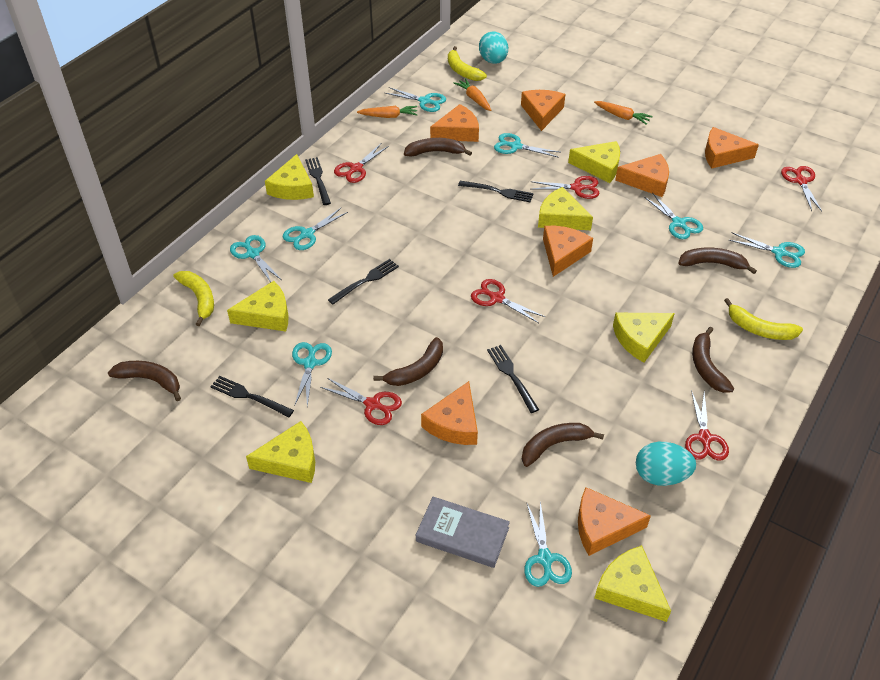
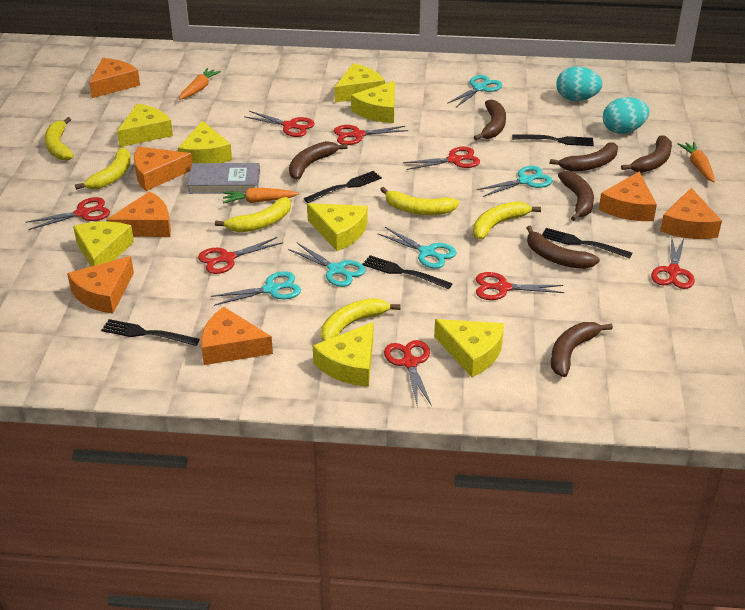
brown banana: [108,361,181,401] [373,337,443,386] [404,138,472,157] [522,423,604,467] [678,247,757,274] [692,327,734,393] = 6 -> [289,141,348,180] [474,99,506,140] [527,226,600,269] [550,142,618,172] [551,322,613,377] [558,171,594,221] [621,135,672,173] = 7
red scissors: [320,378,402,425] [334,144,389,183] [471,279,545,323] [530,176,599,199] [685,390,729,461] [781,166,822,211] = 6 -> [26,197,110,230] [198,237,283,274] [245,111,315,137] [334,125,408,145] [384,340,432,407] [403,147,480,170] [476,272,564,300] [651,237,695,289] = 8
turquoise scissors: [230,235,282,282] [283,208,348,250] [292,342,332,407] [385,87,446,112] [494,133,560,158] [524,501,572,587] [644,192,703,239] [729,233,805,268] = 8 -> [211,271,301,306] [288,243,366,287] [377,227,457,269] [447,75,502,107] [477,166,553,197] = 5
yellow banana: [173,271,214,326] [448,46,487,81] [724,298,803,340] = 3 -> [45,117,74,161] [75,147,131,190] [215,197,291,232] [321,298,401,341] [380,187,459,215] [473,201,541,240] = 6
yellow cheese: [227,281,288,331] [246,421,315,483] [265,154,314,200] [538,187,593,230] [568,141,620,183] [595,545,671,622] [613,313,675,363] = 7 -> [73,221,134,266] [117,104,173,147] [178,121,232,163] [307,203,368,251] [313,322,373,387] [335,63,385,103] [351,81,395,123] [434,319,504,377] = 8

